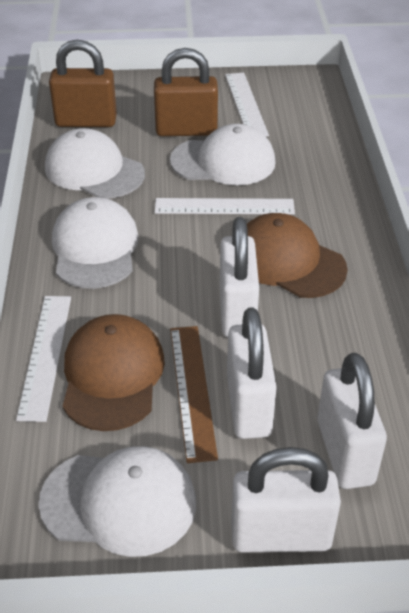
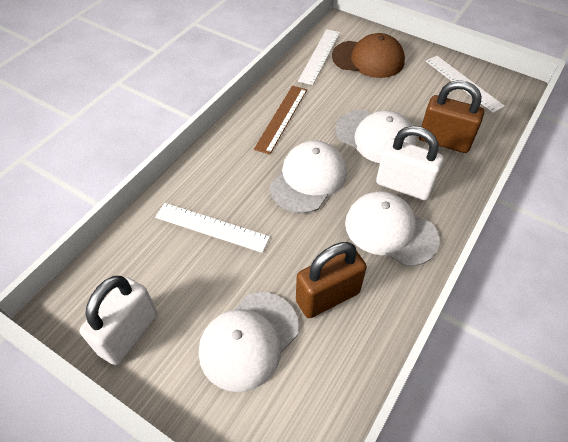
brown cap: [62,314,165,431] [247,213,348,298] = 2 -> [332,33,405,78] = 1
white padlock: [220,217,259,337] [227,307,277,439] [231,447,341,552] [317,352,387,489] = 4 -> [79,276,157,365] [376,126,444,201] = 2

